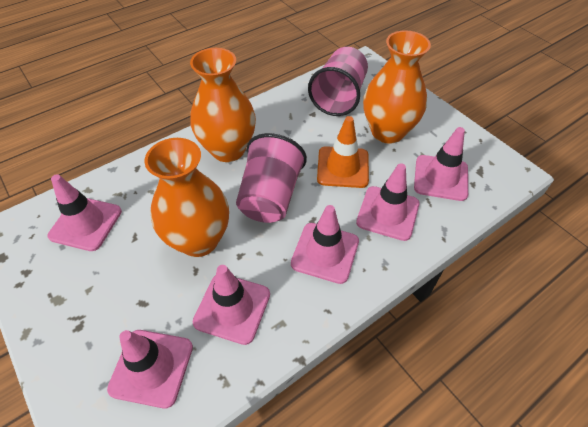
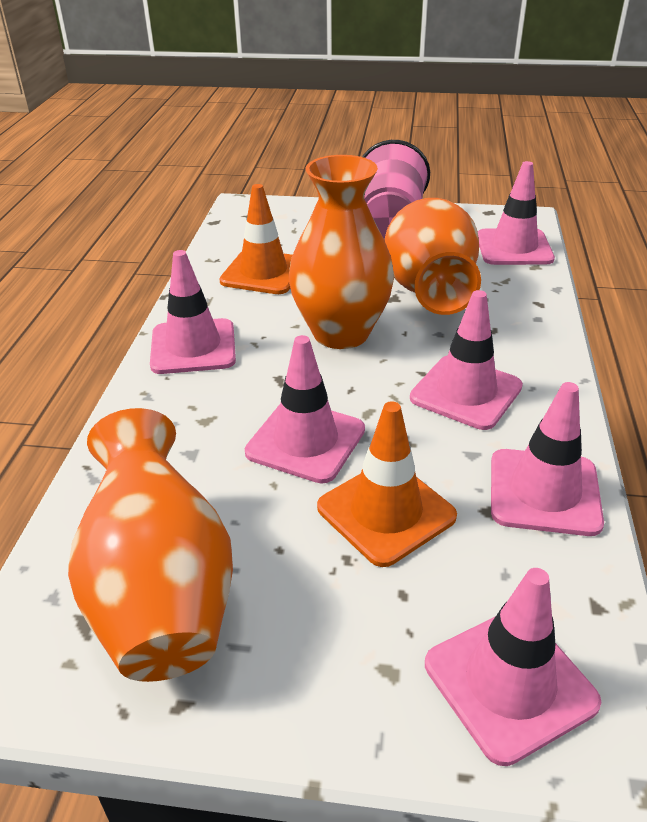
orange traffic cone: [317,116,369,188] = 1 -> [219,184,292,294] [317,401,457,567] = 2
pink cup: [236,133,307,223] [308,47,368,116] = 2 -> [362,140,430,239] = 1

